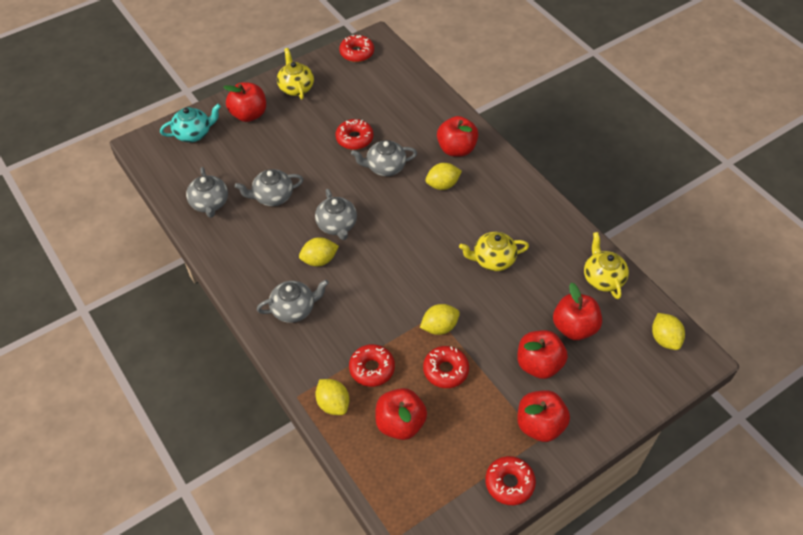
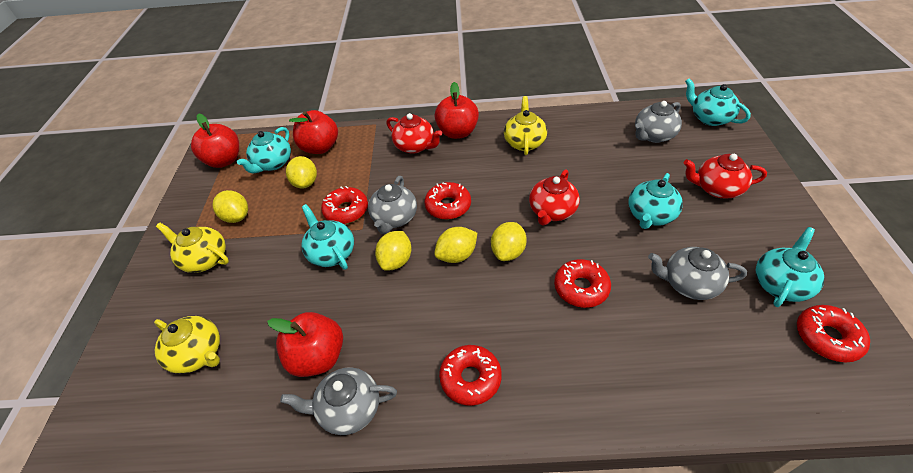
grey teapot: [186,167,228,218] [235,169,304,206] [257,280,329,323] [315,189,357,240] [351,140,417,176] = 5 -> [280,367,397,435] [368,176,417,234] [635,101,682,143] [648,247,747,300] = 4
red apple: [223,82,266,122] [375,388,427,440] [437,116,479,157] [517,330,568,379] [517,390,570,442] [553,283,602,340] = 6 -> [191,113,239,168] [267,312,343,377] [289,110,338,154] [435,82,479,139] = 4
red teapot: none = 0 -> [386,113,442,154] [529,169,580,225] [684,154,767,198] = 3
turquoise teapot: [160,104,221,142] = 1 -> [237,127,291,173] [301,204,354,270] [628,173,683,229] [685,78,751,126] [756,227,825,307] = 5

